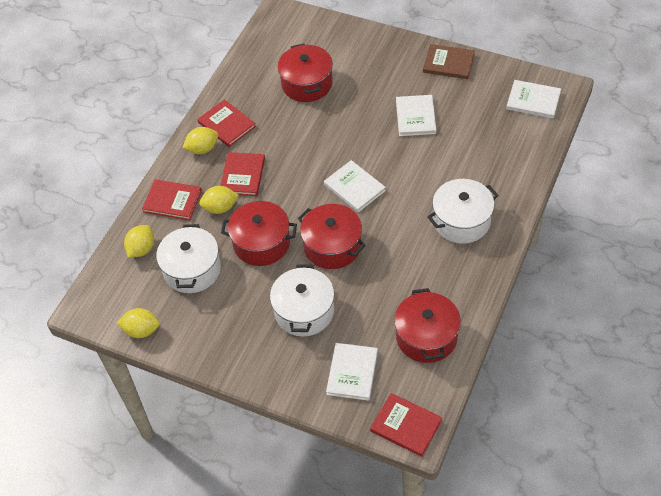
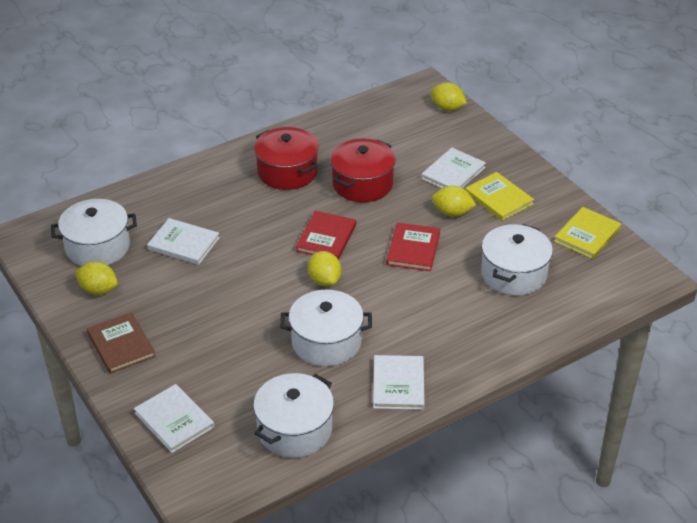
red book: [142,179,202,220] [197,99,256,147] [220,152,265,196] [370,393,442,457] = 4 -> [296,211,356,260] [386,223,440,271] = 2
red pot: [221,201,297,266] [278,43,333,102] [298,204,366,269] [394,288,461,363] = 4 -> [254,127,319,190] [330,138,396,202] = 2
white pot: [156,224,221,293] [270,265,334,337] [427,179,499,244] = 3 -> [51,199,137,266] [253,373,334,458] [280,290,372,366] [481,224,553,296] = 4
yellow book: none = 0 -> [465,172,534,221] [554,207,621,259] = 2

